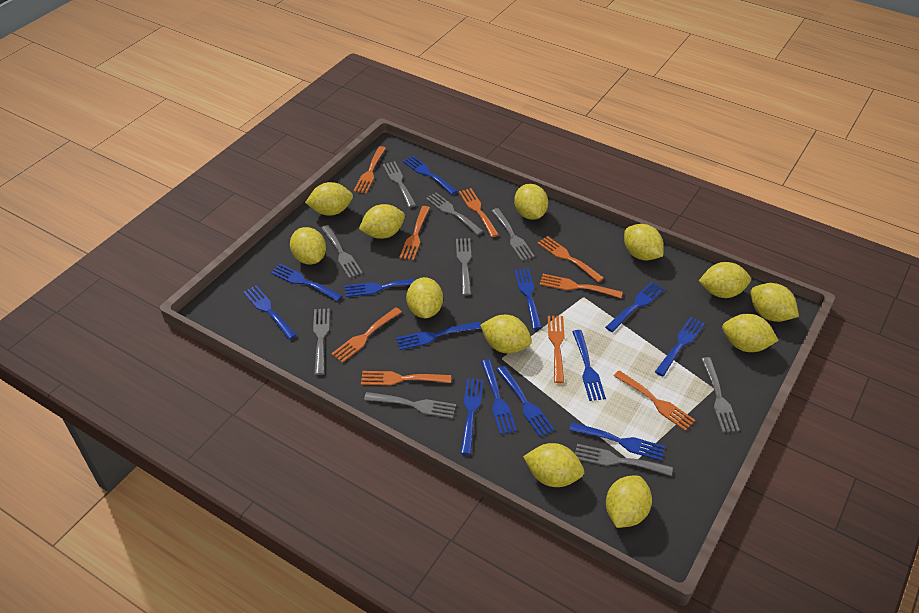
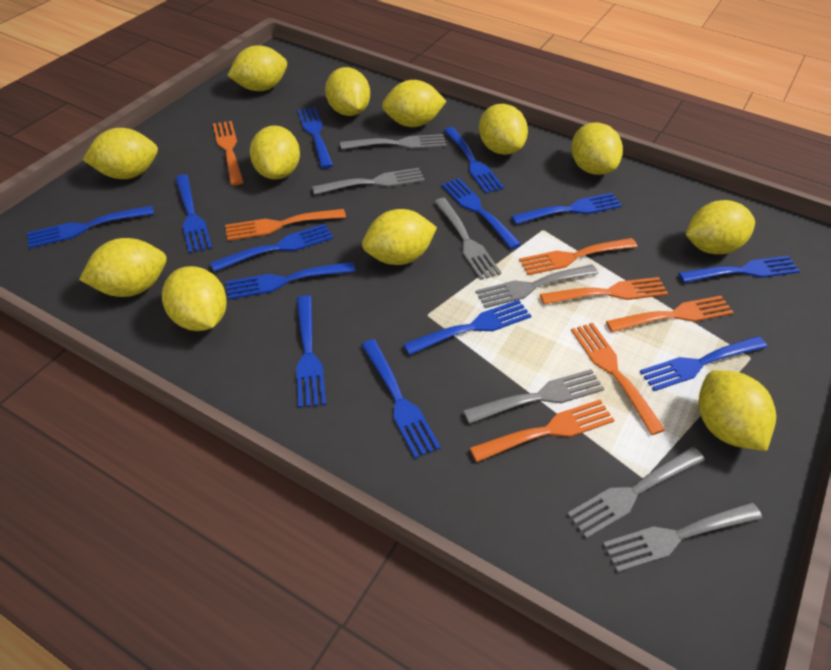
grey fork: [313,308,330,375] [321,225,363,278] [364,392,456,419] [383,161,416,208] [426,192,483,235] [456,238,472,296] [491,208,535,261] [575,444,673,476] [701,357,740,433] = 9 -> [312,168,425,195] [340,134,446,150] [434,198,501,280] [463,369,604,424] [476,264,598,308] [567,447,705,539] [603,502,762,573] = 7
orange fork: [331,307,402,363] [354,146,386,194] [361,371,451,385] [400,206,430,260] [459,188,499,237] [537,236,604,282] [540,274,623,298] [548,316,565,383] [614,370,695,431] = 9 -> [213,121,243,185] [225,209,346,241] [470,400,615,462] [519,238,637,275] [540,277,668,304] [571,323,665,435] [606,296,734,332] = 7

